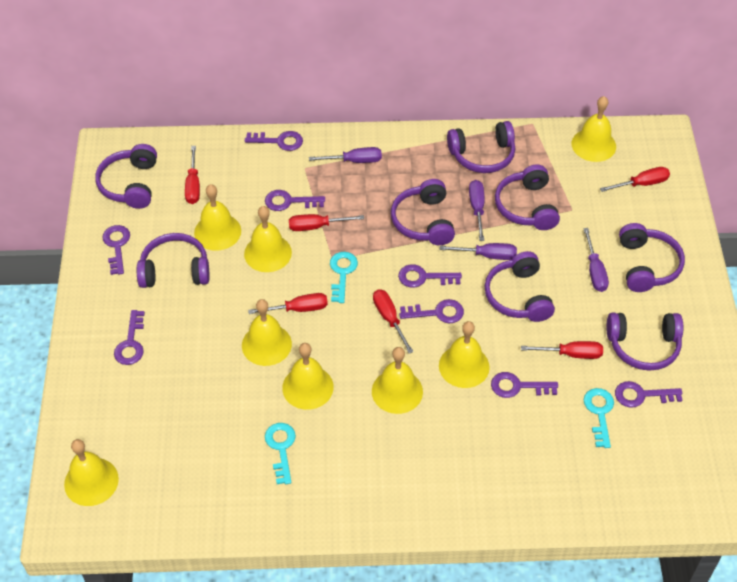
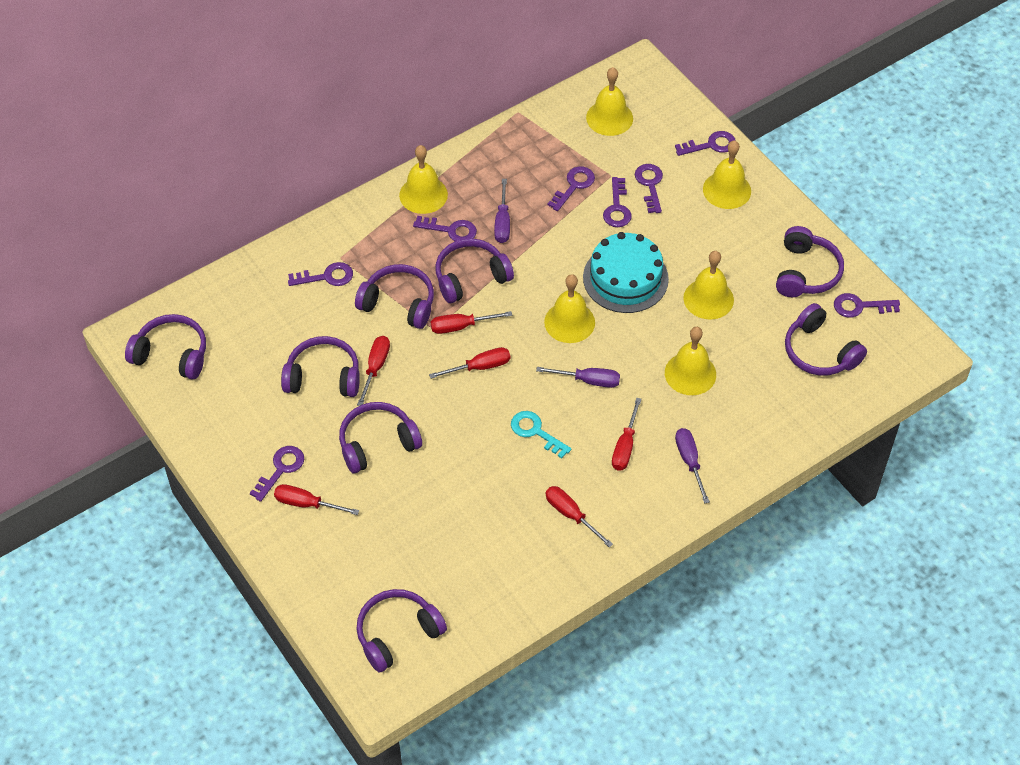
purple screwdriver: [309,147,382,163] [440,243,517,260] [469,180,485,241] [583,228,609,292] = 4 -> [494,179,510,243] [536,367,620,388] [675,428,710,504] = 3
turquoise cake: none = 0 -> [583,232,669,313] = 1
turquoise key: [265,423,296,484] [330,252,358,303] [584,388,614,448] = 3 -> [511,411,571,458] = 1
yellow bell: [64,439,119,506] [194,184,241,251] [242,299,292,366] [244,206,292,272] [282,343,334,410] [372,347,423,414] [439,321,490,388] [572,96,616,162] = 8 -> [399,145,448,214] [544,274,595,343] [586,67,633,136] [665,327,716,395] [683,251,734,320] [703,140,751,209] = 6

